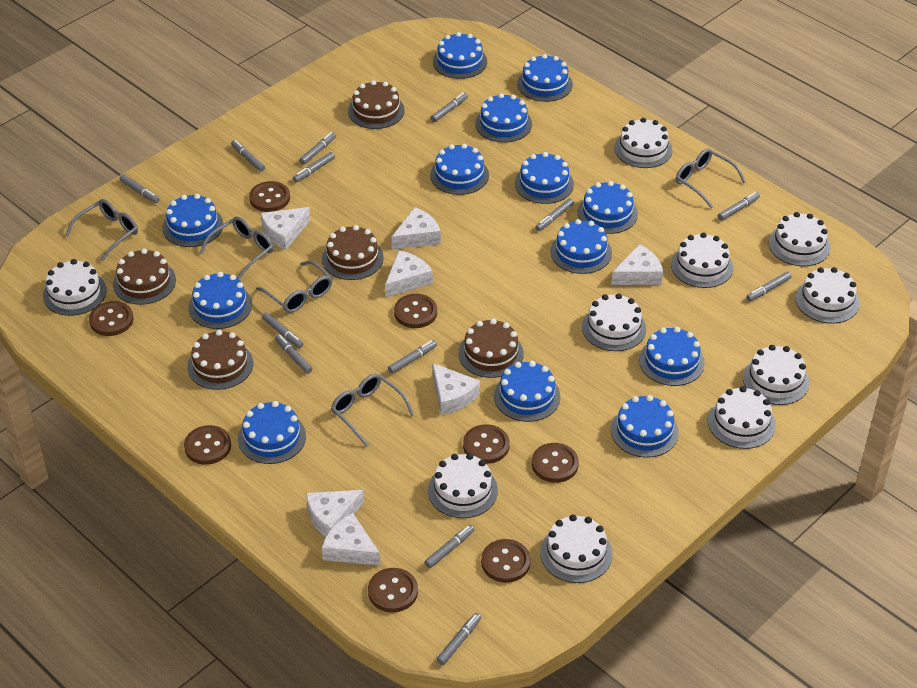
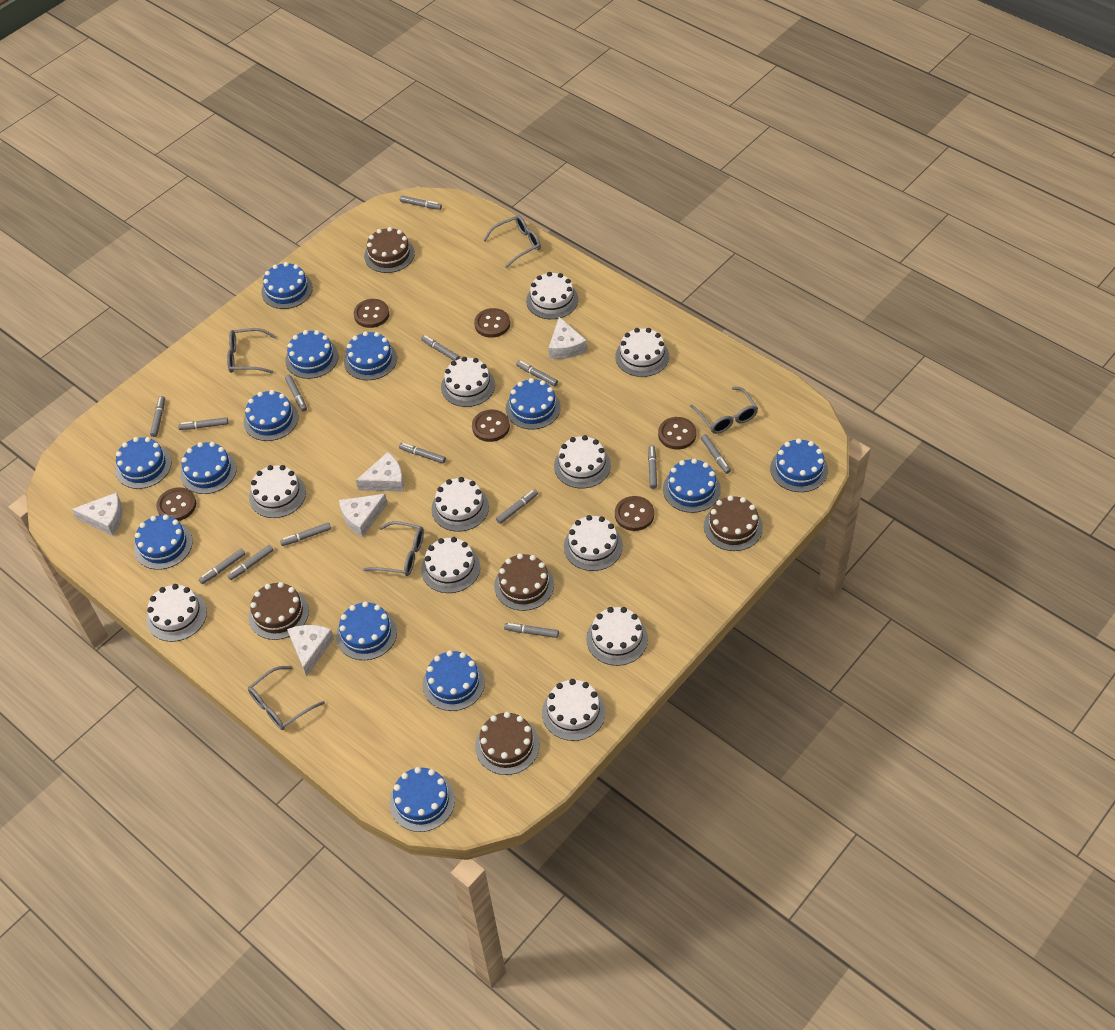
brown button: [89,301,134,336] [184,425,231,465] [249,181,290,212] [368,568,418,612] [394,294,437,328] [463,424,510,464] [481,539,531,583] [532,443,579,483] = 8 -> [156,487,196,521] [354,299,389,328] [472,410,510,442] [474,308,510,338] [615,496,654,531] [658,417,696,450] = 6
grey marker: [119,174,159,203] [231,140,265,172] [262,312,303,348] [275,334,312,374] [293,152,335,182] [299,132,336,165] [388,340,437,374] [424,525,475,568] [431,92,468,122] [436,613,481,665] [535,198,574,231] [718,192,760,220] [746,272,791,301] = 13 -> [150,396,165,437] [178,417,228,430] [199,549,245,584] [227,545,273,580] [280,522,331,546] [285,375,307,412] [399,443,446,464] [400,196,442,210] [421,335,460,361] [496,489,538,524] [504,623,559,638] [516,361,558,386] [648,445,657,489] [701,434,731,474] = 14
white cake: [43,259,107,316] [428,453,498,518] [540,514,613,583] [582,293,646,351] [615,118,672,168] [671,232,733,288] [708,386,776,449] [743,345,809,405] [769,212,831,266] [795,267,860,324] = 10 -> [146,584,207,642] [249,465,306,518] [421,537,480,593] [431,477,489,532] [441,357,495,407] [526,272,578,319] [542,679,606,741] [554,435,611,489] [564,515,623,571] [586,607,648,666] [615,328,669,377] = 11
white cheese: [261,207,310,250] [306,490,364,537] [322,513,381,566] [385,250,433,297] [392,207,441,250] [432,363,480,415] [611,244,663,285] = 7 -> [72,492,123,536] [287,625,334,677] [339,494,388,537] [356,452,404,492] [549,317,587,359] = 5

